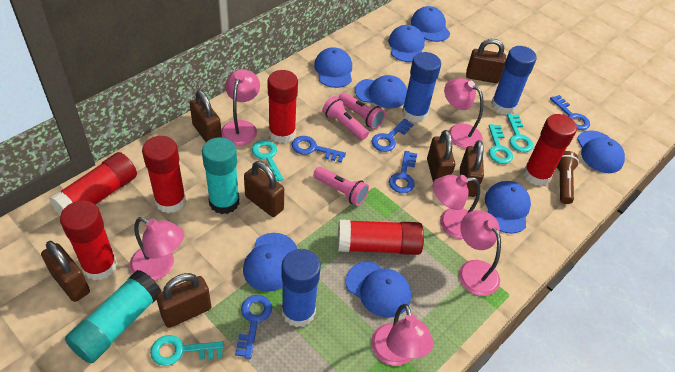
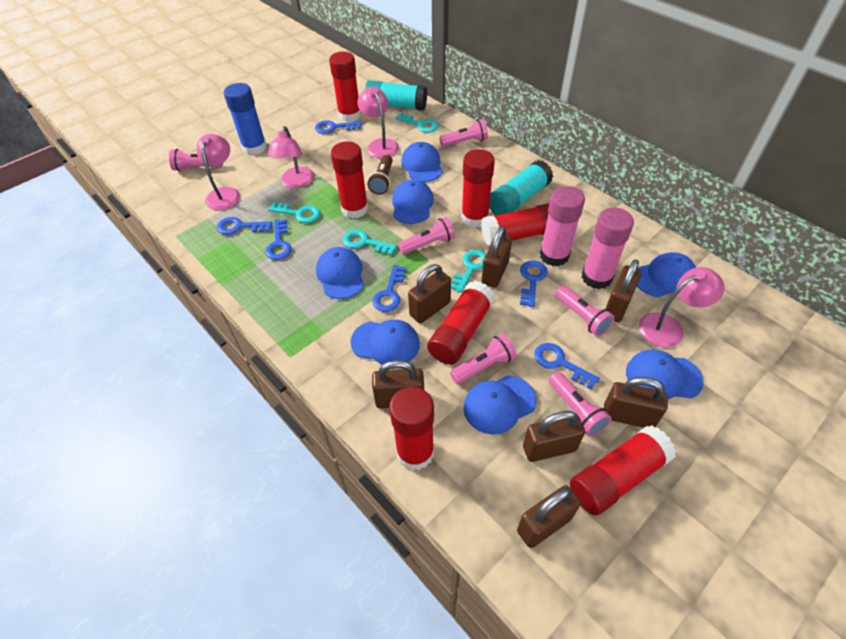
blue cap: [243,233,297,292] [314,47,352,88] [346,261,411,318] [355,75,407,108] [388,25,425,62] [411,6,450,42] [485,181,531,234] [577,130,625,173] = 8 -> [316,247,364,299] [350,319,420,365] [392,179,434,224] [401,142,443,182] [463,375,536,434] [626,350,703,399] [637,252,696,297] = 7
blue glue stick: [281,249,321,327] [402,52,441,123] [491,46,537,115] = 3 -> [224,83,267,155] = 1
blue key: [235,295,272,359] [292,136,346,163] [371,119,414,152] [389,151,417,193] [550,95,590,130] = 5 -> [217,217,272,235] [266,219,292,260] [315,120,362,134] [373,265,406,312] [520,261,547,307] [534,343,600,389] = 6
pink flashlight: [313,167,369,206] [322,96,369,140] [338,92,385,129] = 3 -> [169,149,223,171] [398,217,455,254] [439,119,488,147] [450,333,516,384] [549,372,612,437] [555,286,615,336] = 6
pink glue stick: none = 0 -> [540,186,585,266] [581,207,634,289] = 2
pink lamp: [130,217,184,280] [221,69,260,146] [371,304,434,366] [433,175,480,239] [444,78,484,149] [459,210,501,296] = 6 -> [197,134,240,210] [268,126,314,189] [358,87,399,158] [639,267,725,347] = 4
red glue stick: [49,152,137,216] [60,200,117,280] [142,136,186,213] [268,70,298,143] [338,220,424,255] [523,114,577,186] = 6 -> [329,52,361,122] [331,142,368,219] [389,387,434,470] [427,281,495,365] [461,149,495,227] [481,203,549,246] [570,425,676,515] = 7

